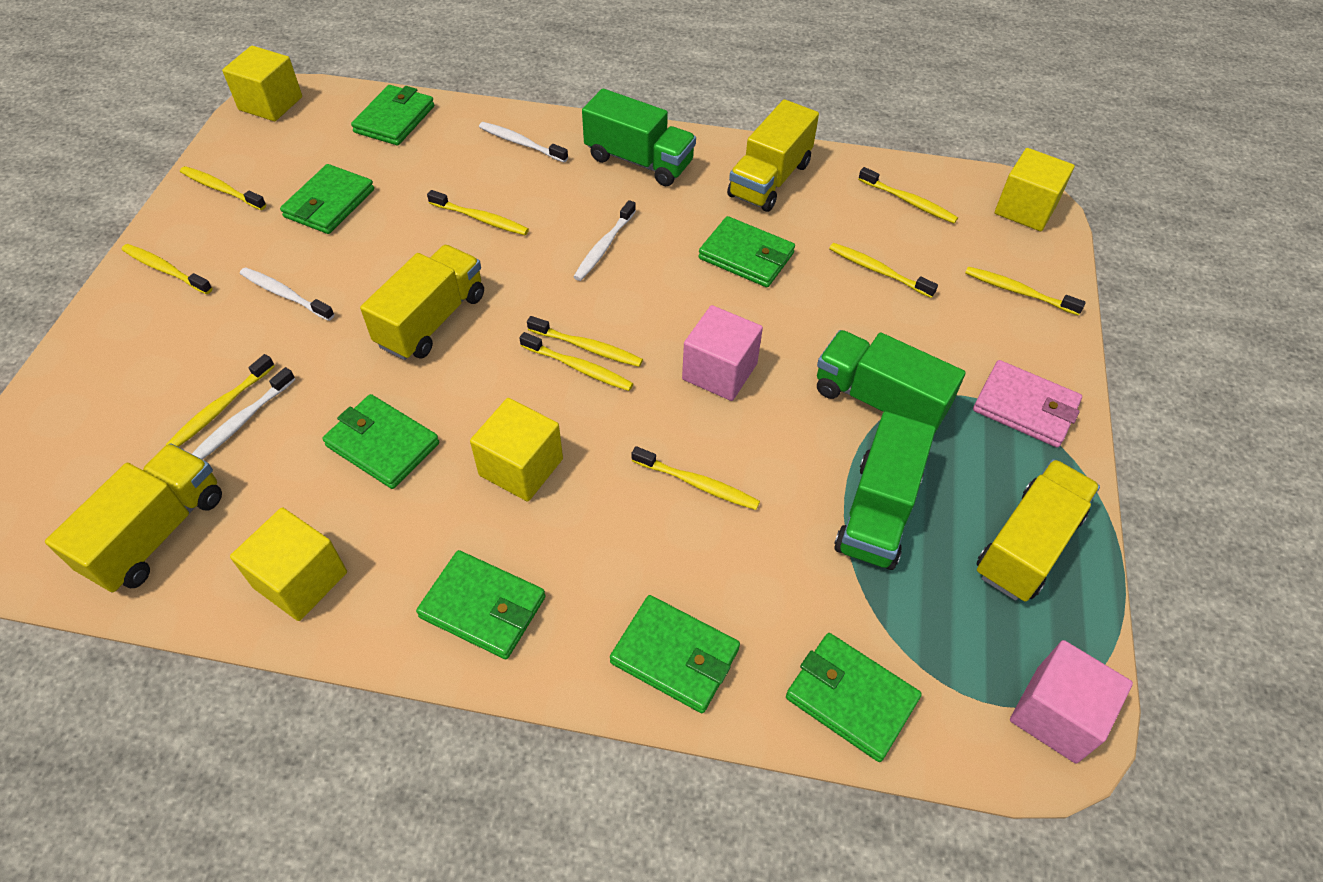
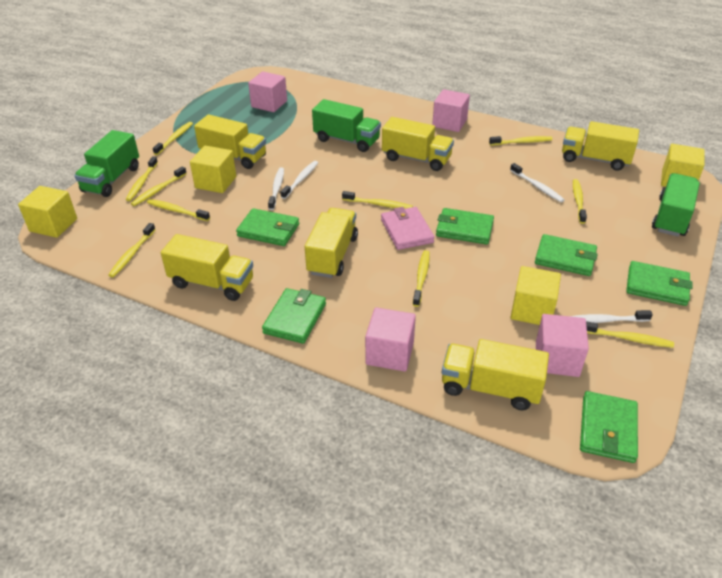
green wallet: [280,164,374,234] [322,394,439,489] [351,85,434,145] [416,550,545,659] [610,595,740,713] [698,216,795,287] [786,633,922,762] = 7 -> [236,208,299,246] [262,288,326,344] [436,208,494,244] [535,234,598,276] [580,391,638,463] [626,261,693,306] = 6
pink cube: [682,305,763,401] [1010,640,1133,764] = 2 -> [248,71,287,112] [365,307,416,372] [432,89,470,132] [536,314,589,377] = 4
yellow truck: [45,443,222,593] [360,245,484,360] [727,99,819,212] [977,459,1100,602] = 4 -> [161,234,253,301] [194,115,266,169] [305,208,358,278] [382,117,454,171] [442,339,549,410] [562,121,639,171] = 6

